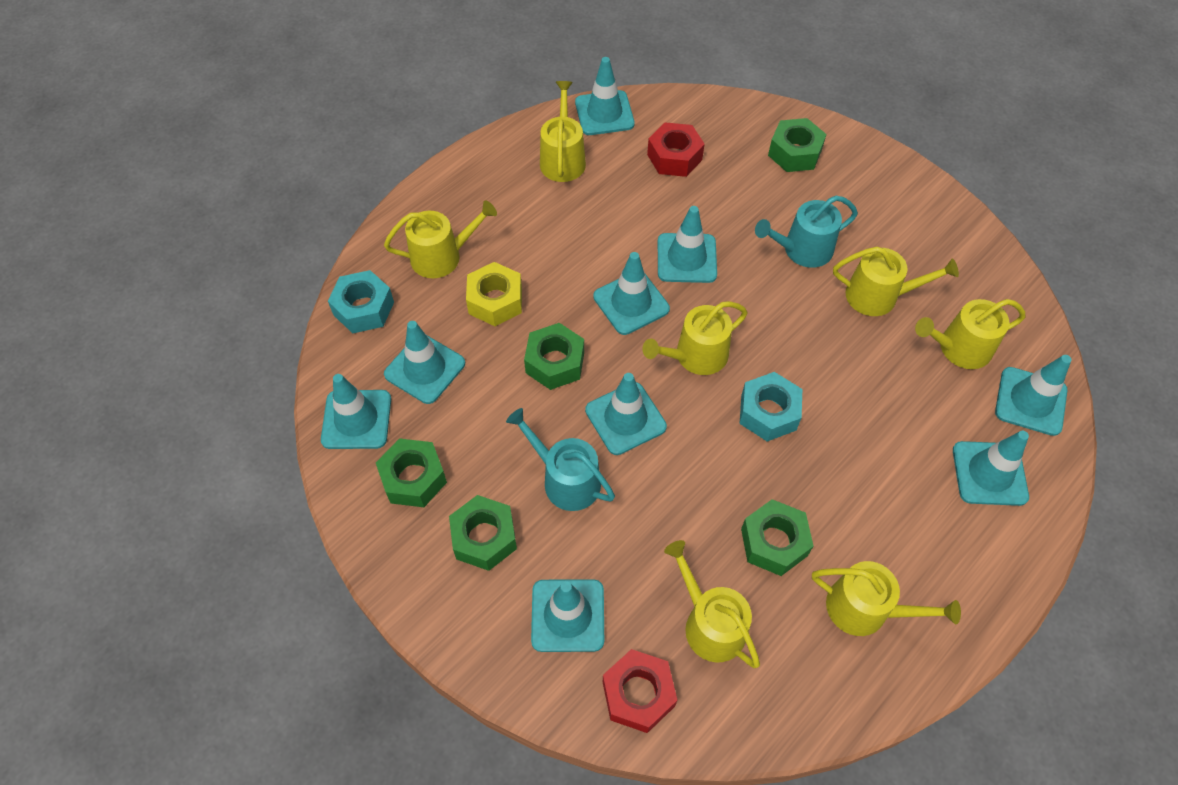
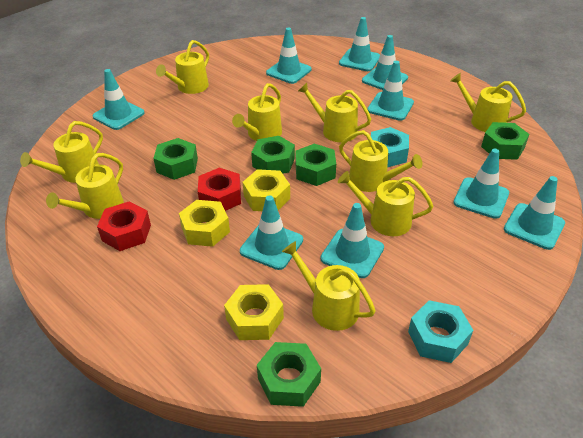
turquoise watering can: [506,408,615,511] [755,196,858,268] = 2 -> none = 0
yellow nut: [466,262,522,326] = 1 -> [179,200,230,247] [224,284,284,340] [243,169,290,211] = 3
yellow watering can: [384,200,497,278] [540,81,586,182] [642,301,748,375] [664,540,760,668] [812,561,961,636] [833,247,959,316] [915,299,1025,369] = 7 -> [20,121,103,183] [46,153,124,219] [156,40,209,94] [232,83,282,141] [282,241,375,331] [298,83,371,142] [338,171,433,236] [339,130,422,192] [450,73,526,132] = 9

